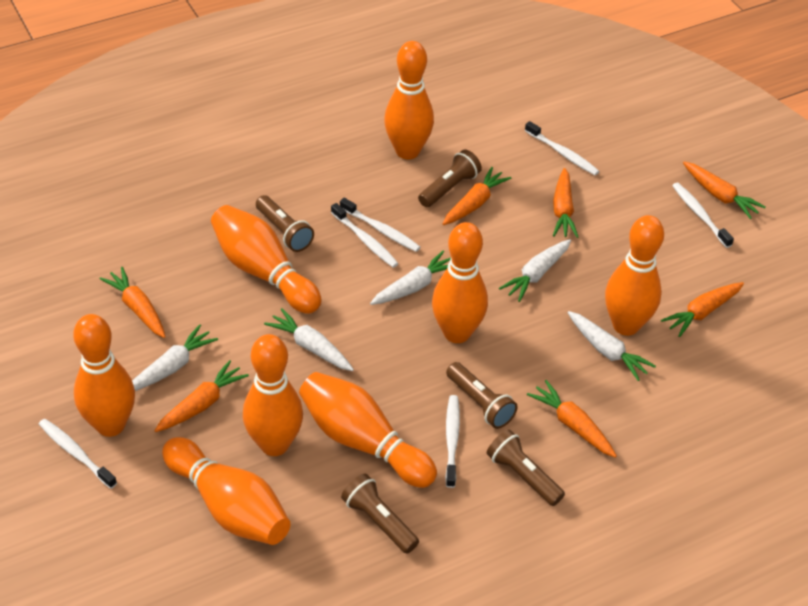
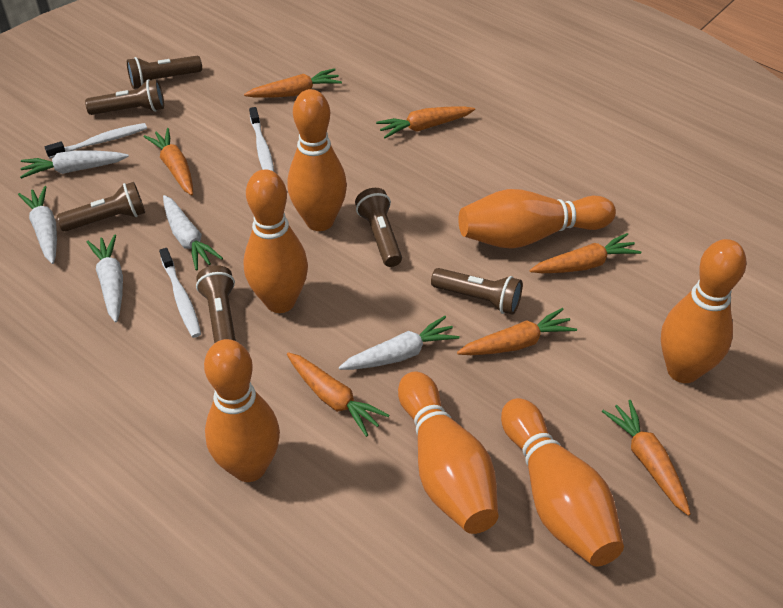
brown flashlight: [256,195,314,252] [341,474,419,554] [418,149,482,207] [446,362,518,429] [487,430,565,506] = 5 -> [57,182,145,232] [85,79,164,115] [127,56,202,89] [196,265,236,344] [355,188,402,267] [431,268,523,315] = 6
orange bowling pin: [73,314,135,437] [162,437,291,545] [211,205,322,314] [243,334,303,456] [299,372,437,488] [384,41,434,159] [432,222,488,343] [605,215,664,336] = 8 -> [204,339,280,482] [243,170,308,313] [287,89,347,231] [398,371,498,534] [458,189,616,249] [501,398,624,567] [661,239,746,383] = 7
white toothbrush: [39,419,117,489] [331,203,399,268] [340,198,420,252] [445,395,460,488] [525,121,599,175] [672,183,734,248] = 6 -> [45,123,147,159] [159,248,201,338] [249,107,274,172] = 3

